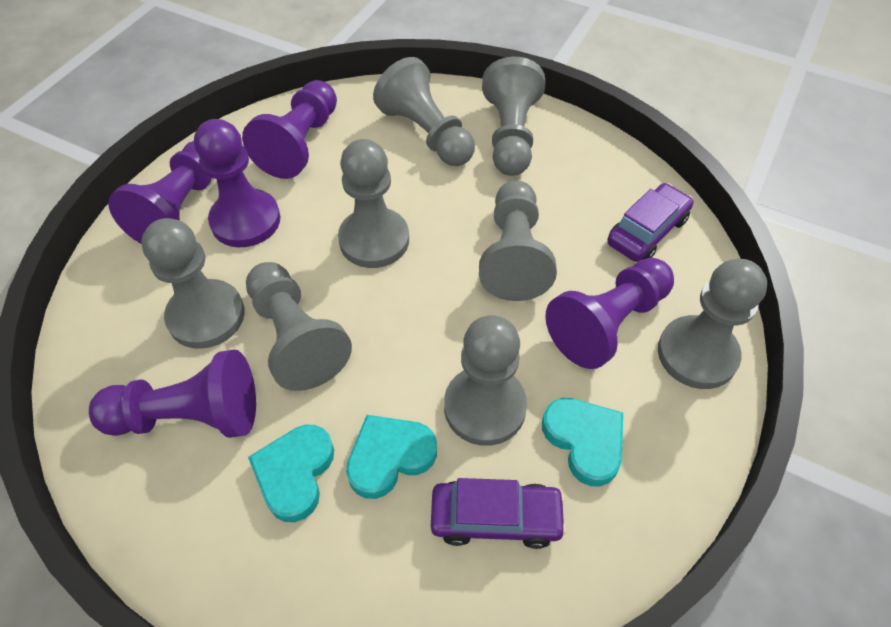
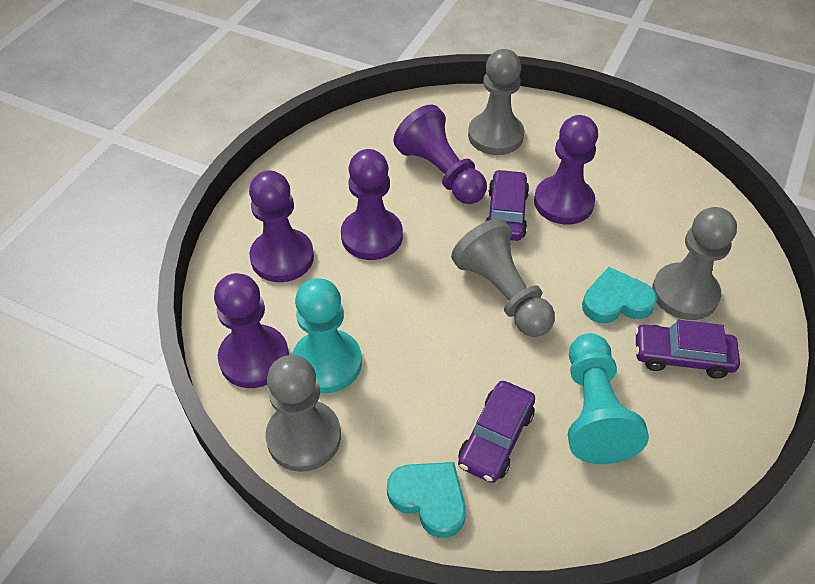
grey pawn: [142,218,245,349] [246,262,352,391] [338,139,409,268] [373,57,475,166] [444,315,527,446] [479,181,557,301] [482,57,545,176] [658,259,767,389] = 8 -> [266,355,341,472] [451,219,555,337] [468,49,524,155] [652,207,737,320] = 4
purple car: [431,478,567,549] [607,183,693,262] = 2 -> [458,381,535,483] [485,169,529,241] [635,320,740,379] = 3
turquoise heart: [248,425,334,522] [346,415,437,499] [542,398,623,486] = 3 -> [387,462,466,538] [582,267,657,323] = 2
turquoise pawn: none = 0 -> [292,278,362,393] [568,333,649,464] = 2

